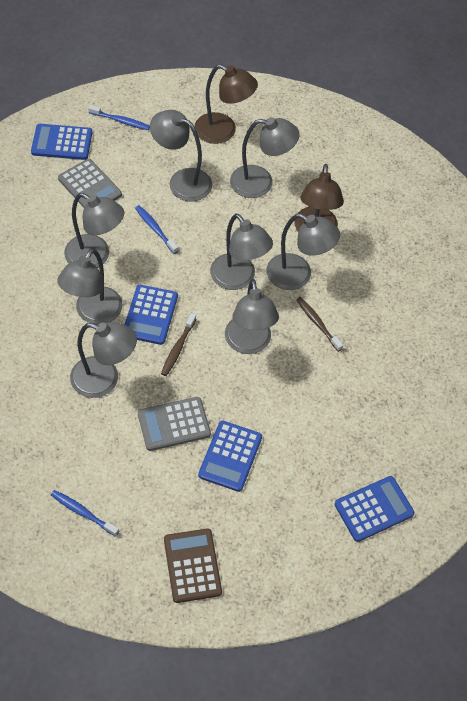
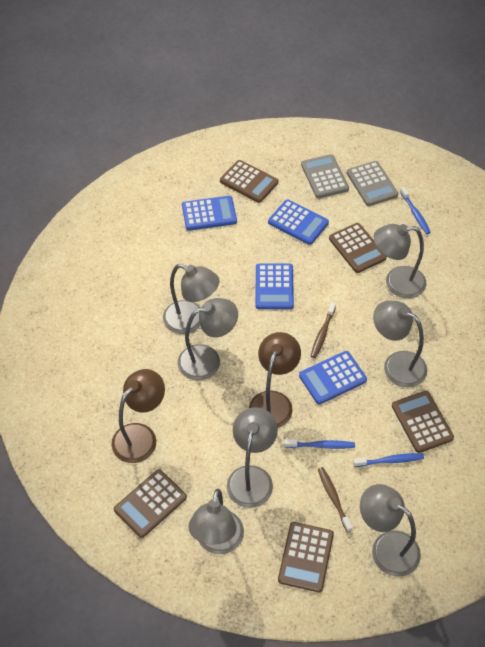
brown calculator: [164,529,222,603] = 1 -> [114,469,187,538] [220,160,278,203] [278,522,334,592] [329,223,387,273] [392,391,454,453] = 5
grey lamp: [57,248,123,325] [64,193,124,268] [70,322,137,398] [150,110,212,202] [210,213,273,290] [225,279,279,354] [230,117,300,198] [266,213,340,290] = 8 -> [163,264,219,334] [178,298,238,380] [188,489,244,554] [227,407,278,508] [360,484,421,577] [373,301,427,387] [374,224,426,298] = 7

